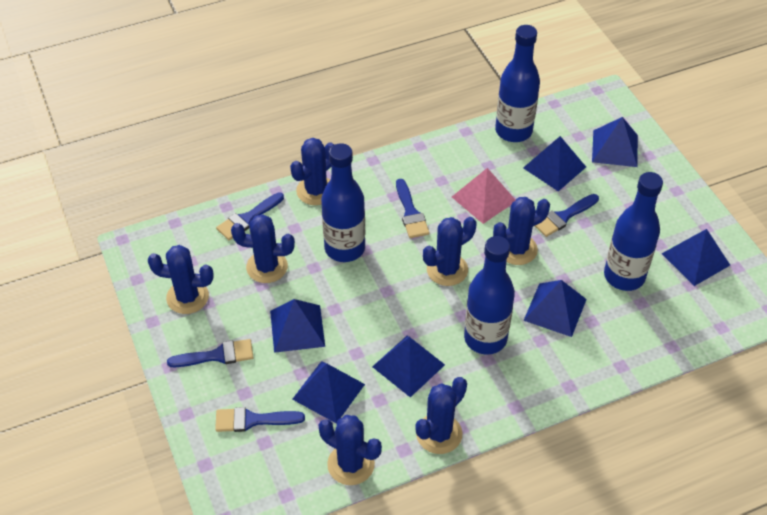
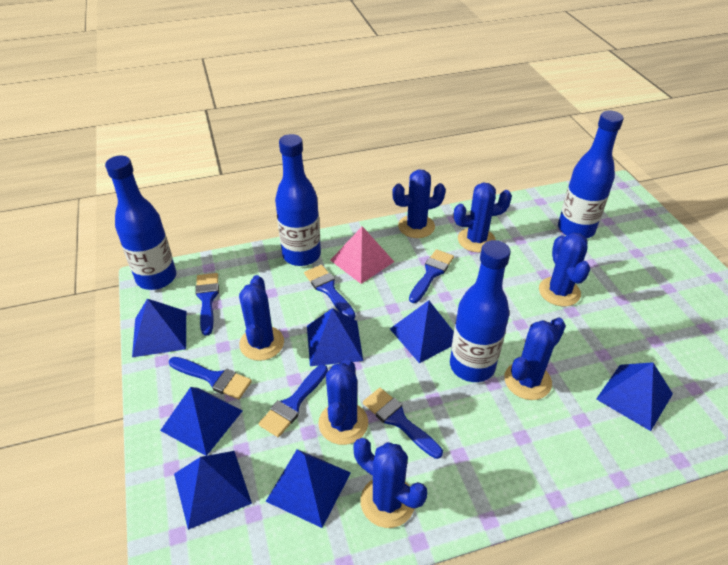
blue brush: [167,339,254,367] [215,407,305,432] [216,192,284,240] [396,179,430,238] [535,194,599,237] = 5 -> [169,357,252,399] [195,273,219,335] [259,364,328,437] [304,265,355,319] [363,388,443,459] [409,249,454,303] = 6

